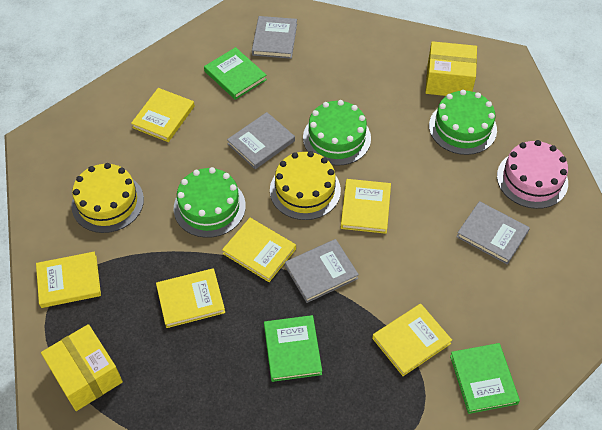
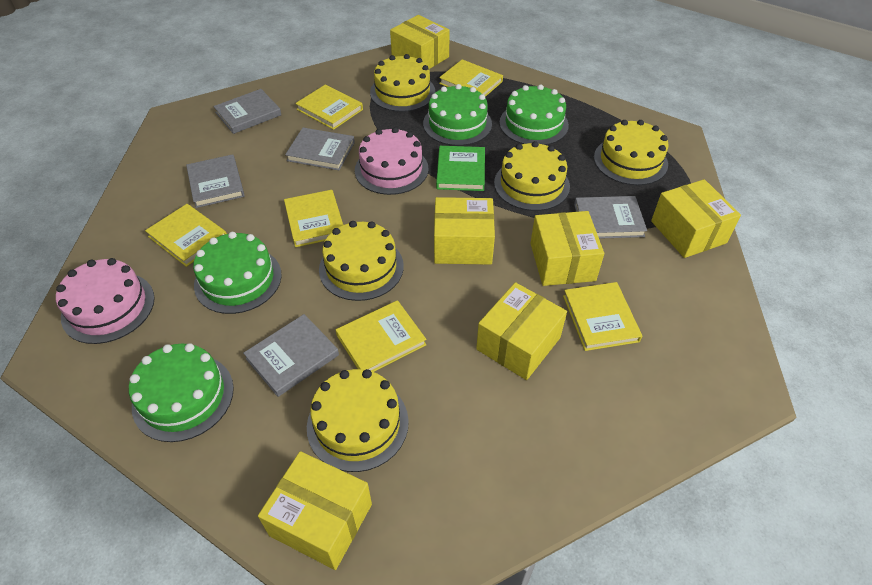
green book: [204,47,267,100] [264,315,322,382] [450,343,520,414] = 3 -> [436,146,485,191] = 1
green cake: [174,167,246,238] [303,100,371,166] [429,90,497,155] = 3 -> [129,343,234,442] [193,232,282,314] [423,84,492,146] [499,84,569,145] = 4
grey book: [227,112,295,169] [252,16,297,59] [285,239,359,303] [456,201,530,265] = 4 -> [186,154,245,208] [214,89,281,134] [243,314,339,397] [285,128,355,170] [574,196,647,239] = 5
pink cake: [497,140,568,209] = 1 -> [56,258,155,344] [355,127,428,195] = 2
yellow box: [41,324,123,411] [425,41,477,96] = 2 -> [258,451,372,570] [390,15,450,69] [434,197,495,265] [476,282,567,380] [530,211,604,286] [651,179,741,258] = 6
yellow cake: [71,163,144,233] [270,151,341,220] = 2 -> [307,369,409,472] [319,221,404,301] [370,54,435,112] [494,141,570,211] [594,120,668,185] = 5

